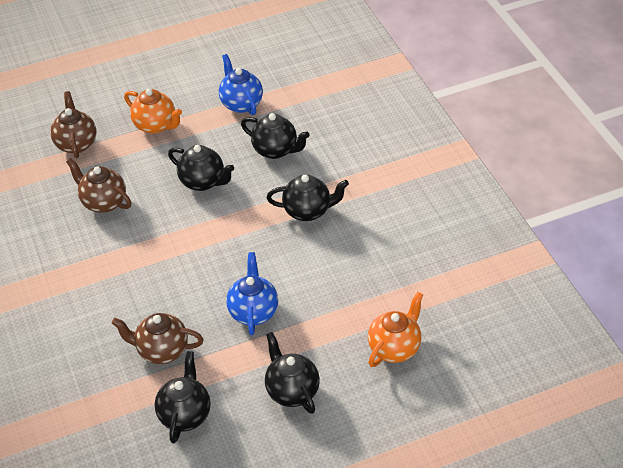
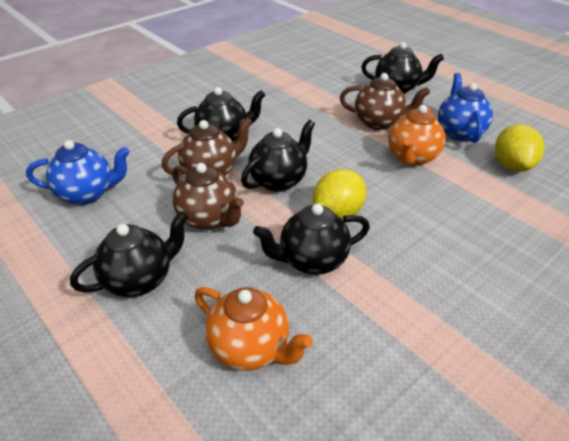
yellow lemon: none = 0 -> [313,169,367,220] [495,124,544,172] = 2

